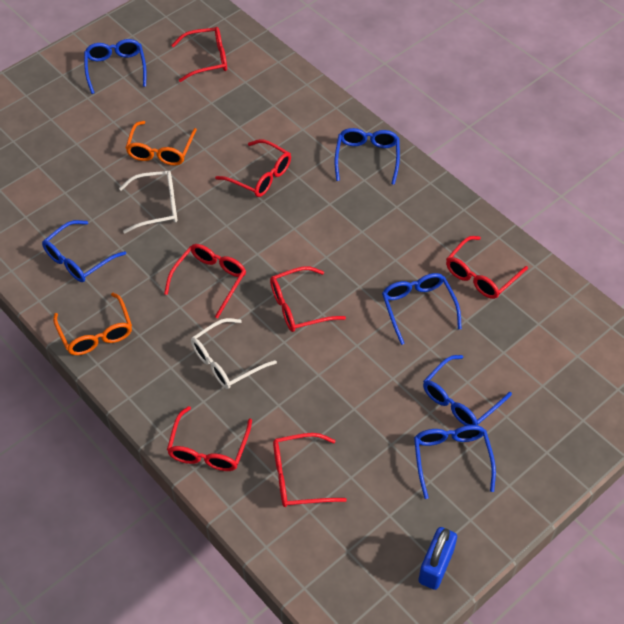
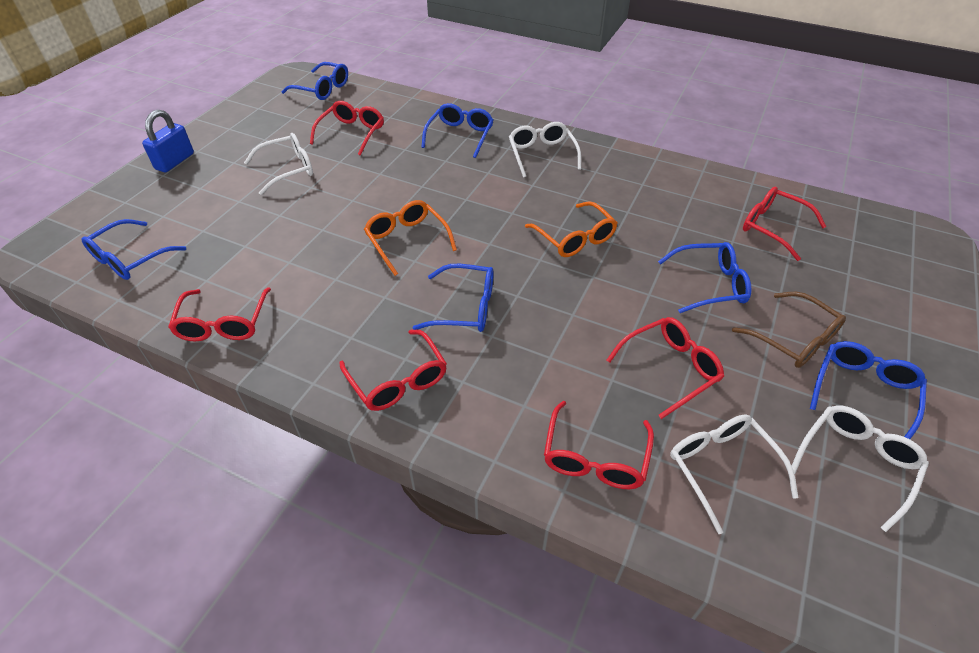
brown glasses: none = 0 -> [732,292,846,368] = 1
red glasses: [164,244,246,318] [167,406,252,471] [171,27,227,82] [215,139,291,197] [270,266,346,332] [273,433,347,507] [446,236,528,299] = 7 -> [168,287,271,341] [310,101,384,156] [339,330,447,411] [544,401,654,489] [607,317,724,419] [743,187,827,261] = 6
white glasses: [119,171,177,233] [191,318,277,389] = 2 -> [244,133,313,195] [509,122,581,178] [670,415,799,534] [792,405,929,532] = 4

